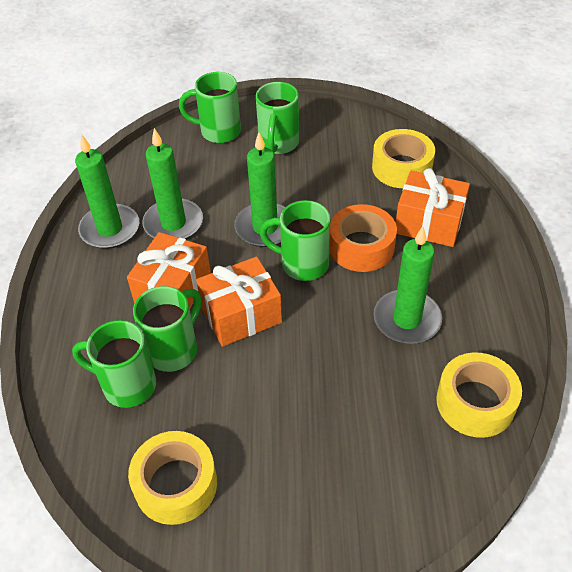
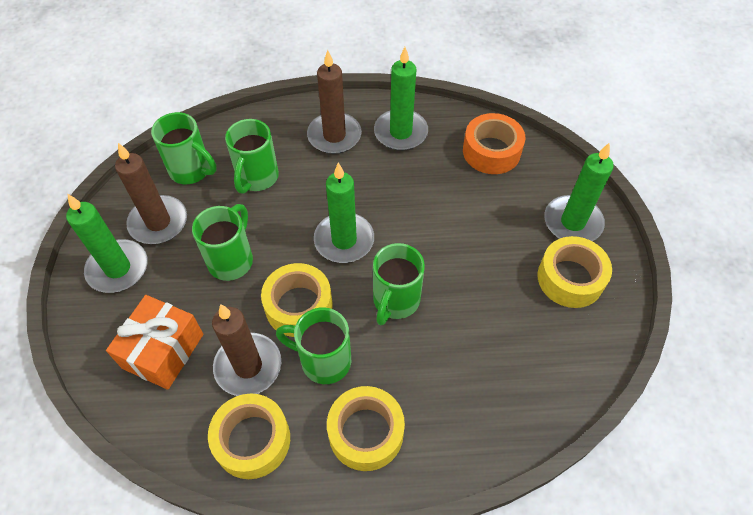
brown candle: none = 0 -> [115,143,187,244] [212,304,281,396] [307,50,362,154] = 3
orange gift: [127,232,211,308] [196,256,282,347] [396,168,470,247] = 3 -> [106,295,203,390] = 1
yellow tape: [128,431,217,525] [372,129,435,188] [436,352,522,438] = 3 -> [208,393,290,479] [261,263,333,337] [327,386,405,471] [537,236,612,308] = 4

